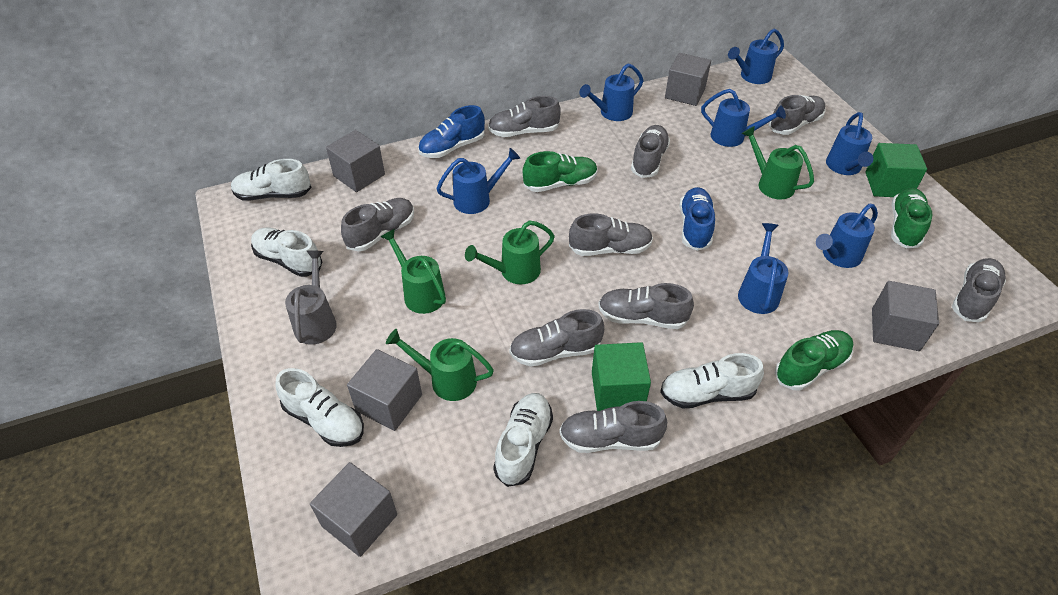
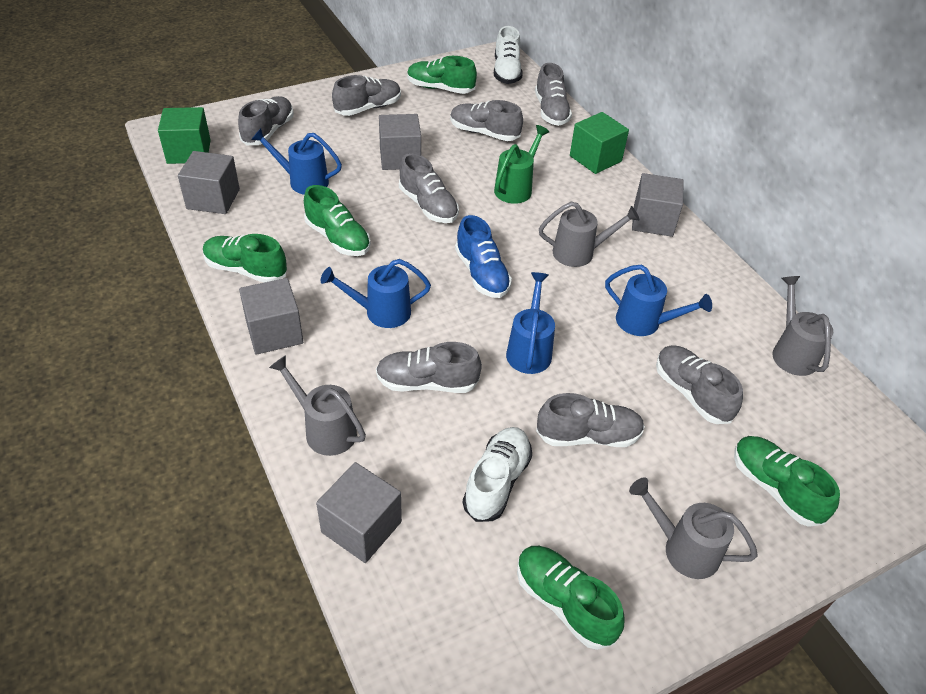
blue shoe: [418,105,485,158] [679,187,715,251] = 2 -> [455,215,512,298] = 1
blue watering can: [436,148,520,214] [579,63,643,121] [701,89,786,147] [728,29,784,84] [738,223,789,314] [816,204,878,268] [826,112,873,175] = 7 -> [251,128,342,195] [321,259,431,328] [506,272,555,374] [605,265,712,336] = 4
green shoe: [523,151,598,192] [775,330,853,391] [891,188,933,249] = 3 -> [203,234,287,283] [304,185,371,256] [407,56,477,94] [517,546,625,650] [734,436,840,527] = 5
green watering can: [381,229,446,314] [386,329,494,401] [465,220,555,284] [742,126,814,199] = 4 -> [494,125,549,204] = 1
grey shoe: [341,198,414,252] [488,96,561,137] [509,309,604,367] [559,401,667,453] [569,213,653,256] [598,283,694,329] [631,125,670,178] [769,95,826,135] [952,258,1006,322] = 9 -> [238,96,294,145] [332,75,401,116] [376,342,482,393] [399,153,459,223] [450,100,523,141] [535,63,572,126] [536,393,645,447] [656,345,743,424] = 8
grey watering can: [285,250,337,345] = 1 -> [269,355,366,456] [539,202,640,267] [629,477,758,579] [772,276,833,376] = 4
white shoe: [231,159,312,201] [251,228,322,277] [275,368,364,447] [493,393,553,487] [660,353,764,409] = 5 -> [463,427,532,522] [494,26,523,84] = 2

